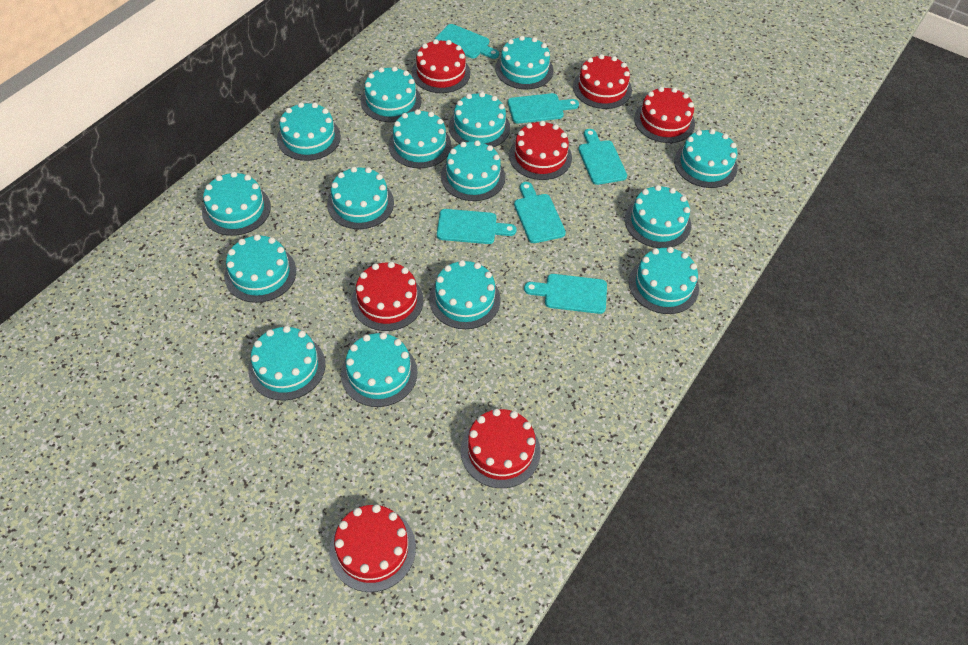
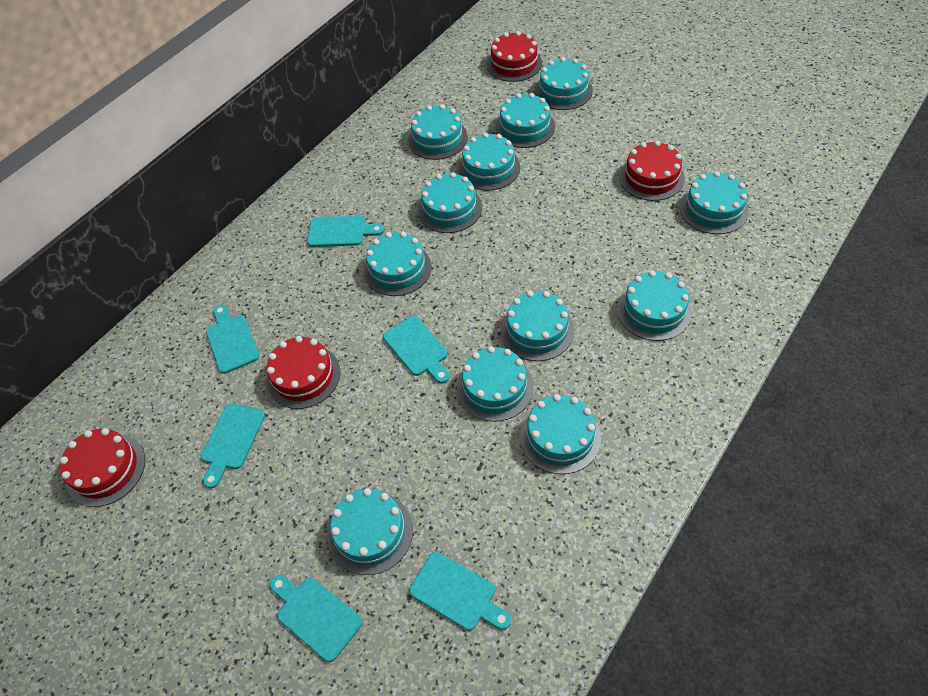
red cake: [329,504,416,592] [351,262,423,331] [412,39,470,93] [461,409,541,488] [509,121,572,180] [573,54,632,109] [634,87,695,143] = 7 -> [59,428,145,507] [266,336,341,409] [487,31,542,82] [619,141,685,201] = 4
turquoise cake: [202,172,271,236] [224,234,296,303] [248,326,325,401] [277,102,341,161] [327,167,394,229] [341,332,418,407] [361,66,421,122] [388,109,451,168] [429,260,501,329] [441,140,505,201] [449,92,510,147] [495,36,553,90] [625,185,691,248] [629,247,699,314] [674,129,737,188] = 15 -> [328,488,413,575] [364,232,431,296] [408,104,468,160] [418,172,482,233] [457,346,534,422] [458,133,520,191] [495,93,555,148] [501,291,574,361] [520,394,601,474] [535,57,593,110] [617,270,692,341] [680,171,749,234] = 12

